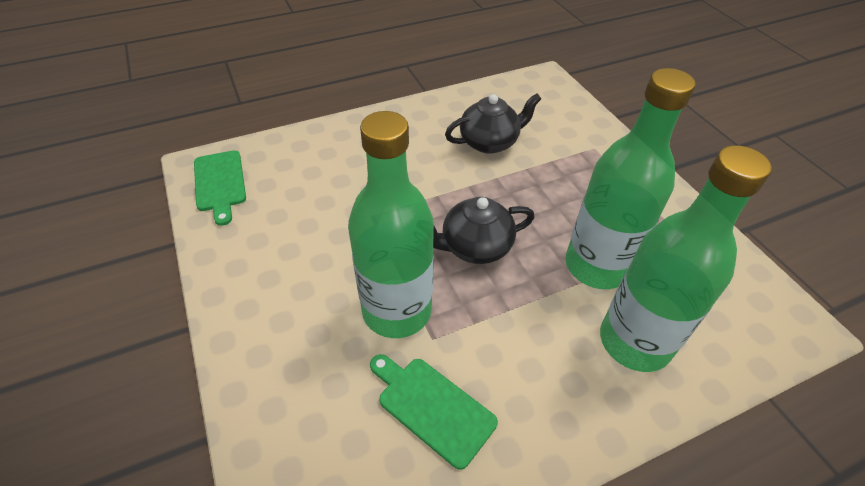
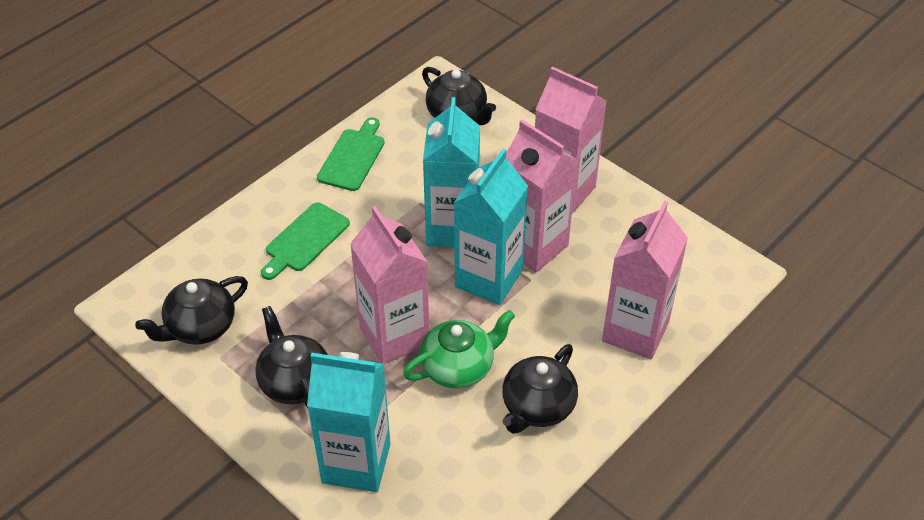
black teapot: [433,197,535,264] [445,93,541,154] = 2 -> [135,276,248,345] [255,306,328,408] [422,67,496,125] [502,344,578,434] = 4
green bottle: [348,111,434,338] [566,68,696,289] [600,145,772,372] = 3 -> none = 0
green teapot: none = 0 -> [403,310,515,389] = 1
pink carton: none = 0 -> [350,206,429,364] [506,120,578,272] [535,67,606,214] [602,201,688,359] = 4
turquoise carton: none = 0 -> [307,352,391,492] [423,97,480,247] [454,149,528,305] = 3

